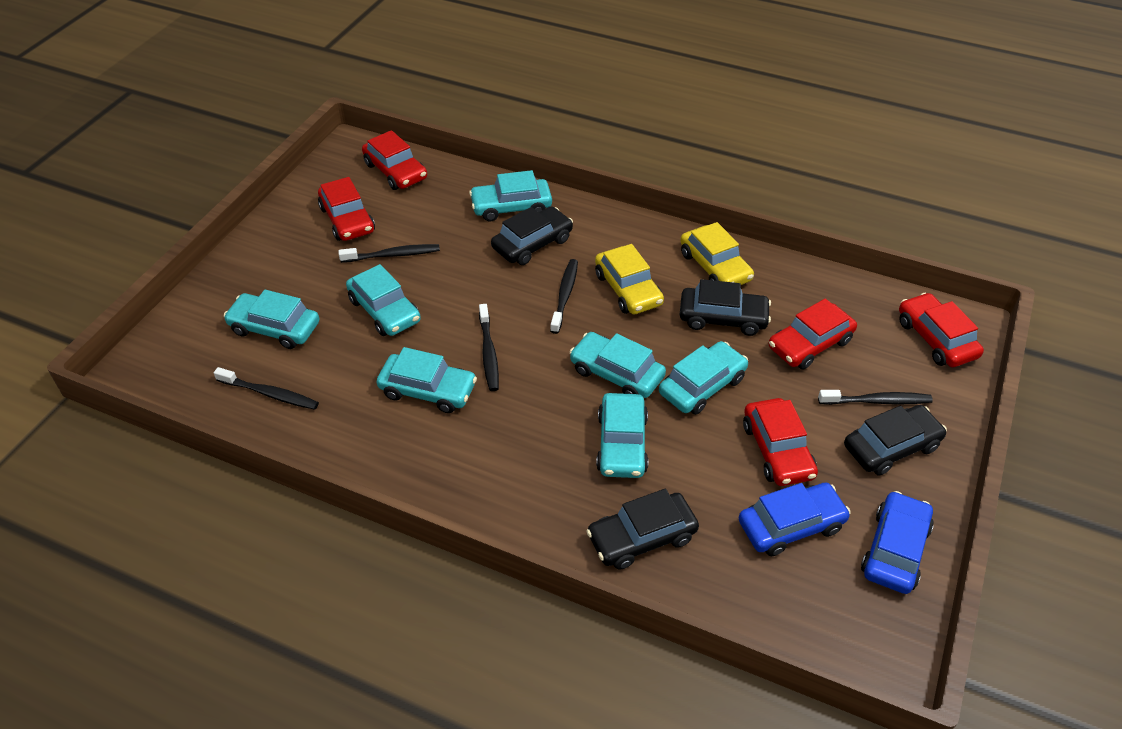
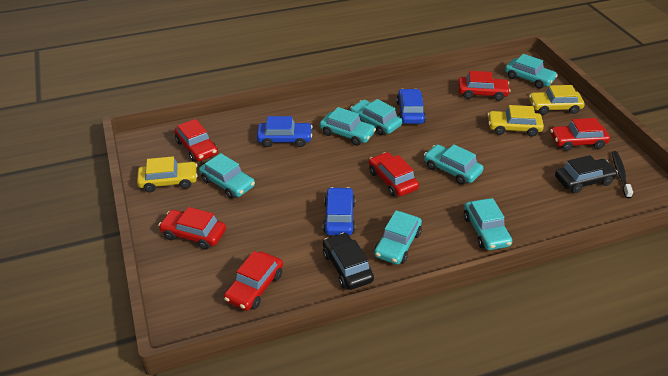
black car: [491,206,573,265] [586,489,699,570] [679,279,771,336] [844,405,947,476] = 4 -> [323,233,374,290] [555,155,618,193] = 2
black toothbrush: [214,367,319,410] [338,244,440,263] [479,304,499,391] [550,259,578,334] [818,390,933,405] = 5 -> [612,151,633,198] = 1
blue car: [739,483,851,556] [861,491,934,594] = 2 -> [257,116,313,147] [323,187,355,235] [396,89,426,124] = 3
red car: [318,177,375,241] [362,130,427,190] [743,398,818,486] [769,299,857,369] [899,293,984,367] = 5 -> [158,207,226,250] [174,119,218,162] [224,251,283,311] [369,152,419,196] [458,71,511,101] [550,118,610,151] = 6
yellow car: [595,244,664,314] [680,222,754,285] = 2 -> [137,156,198,192] [487,105,544,137] [529,85,584,115] = 3

